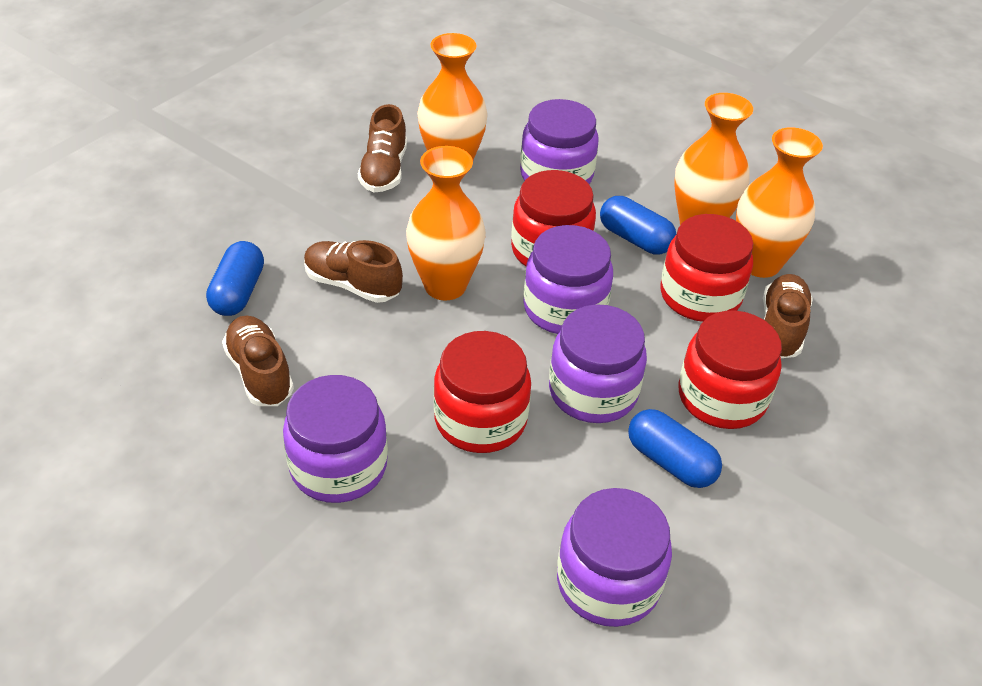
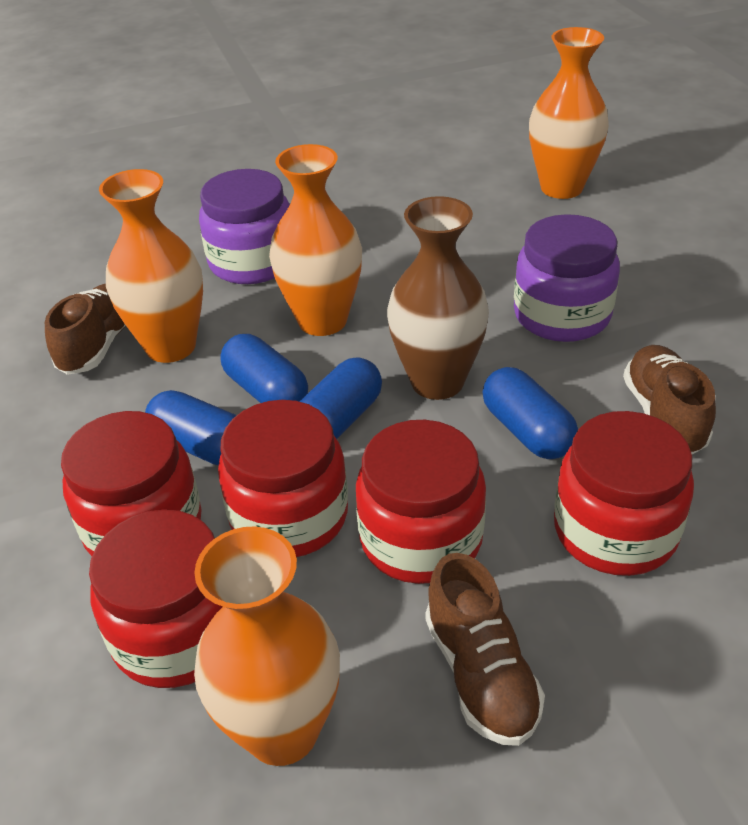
blue capsule: [206,241,264,316] [600,196,677,255] [628,409,722,488] = 3 -> [145,390,237,465] [220,334,308,403] [299,357,382,439] [482,367,578,459] = 4
brown shoe: [222,316,294,406] [304,240,403,303] [358,104,407,192] [763,274,813,358] = 4 -> [45,284,126,375] [425,553,545,746] [623,345,716,454] = 3
brown vase: none = 0 -> [387,196,489,400] = 1
purple jar: [283,375,388,503] [520,99,599,184] [523,225,613,334] [549,304,647,423] [557,488,672,627] = 5 -> [199,169,290,284] [514,214,620,342] = 2
red jar: [434,331,531,453] [511,170,596,266] [660,214,753,322] [678,310,782,429] = 4 -> [61,411,202,556] [89,509,223,688] [218,400,348,557] [356,420,486,584] [554,411,694,576] = 5

